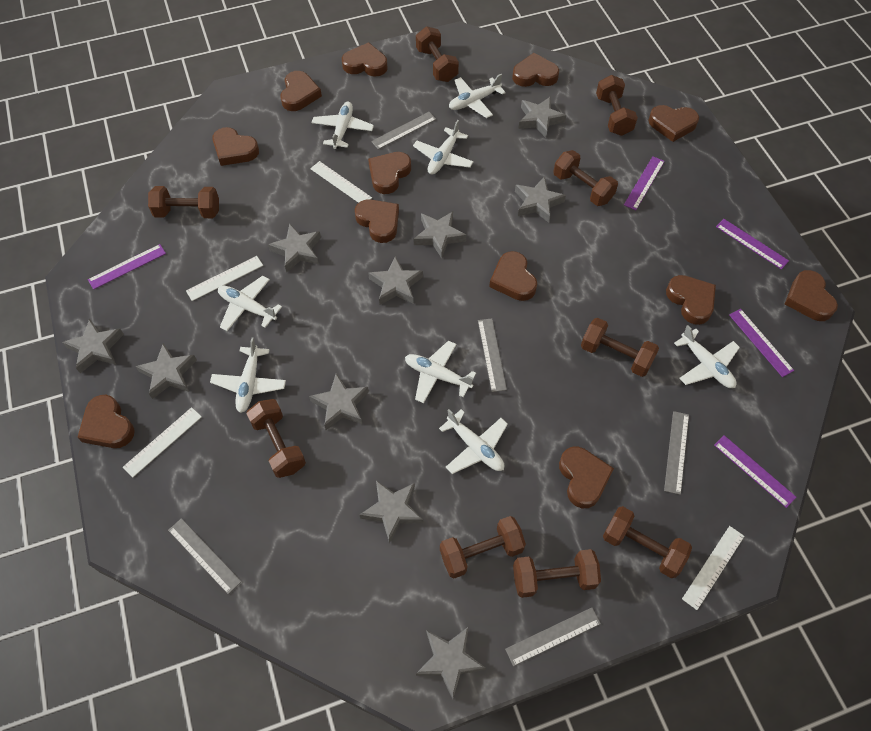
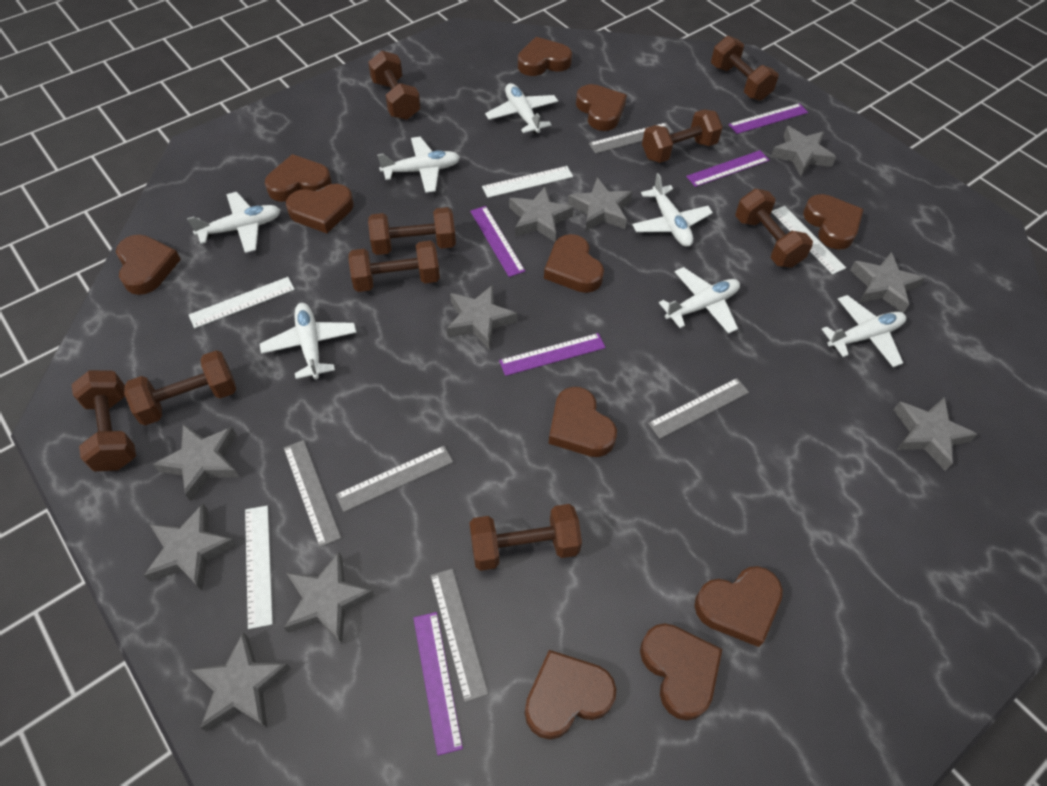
brown heart: [77,395,135,448] [212,127,259,166] [280,71,322,111] [342,42,388,76] [355,199,399,243] [368,152,411,194] [489,251,537,301] [512,53,559,87] [559,447,614,508] [648,105,699,142] [666,275,716,325] [785,270,838,321] = 12 -> [116,235,181,295] [265,154,332,202] [286,184,353,233] [518,37,572,76] [525,650,616,739] [544,234,604,293] [549,387,617,457] [576,84,627,131] [640,623,722,720] [695,566,783,647] [803,194,864,250] = 11
white plane: [210,338,286,413] [218,276,282,331] [311,102,374,149] [405,341,476,403] [413,120,474,175] [439,409,508,474] [449,74,506,118] [674,325,740,388] = 8 -> [187,192,280,253] [260,303,357,379] [377,137,460,193] [485,83,558,134] [632,173,713,247] [659,267,740,334] [821,295,906,367] = 7

